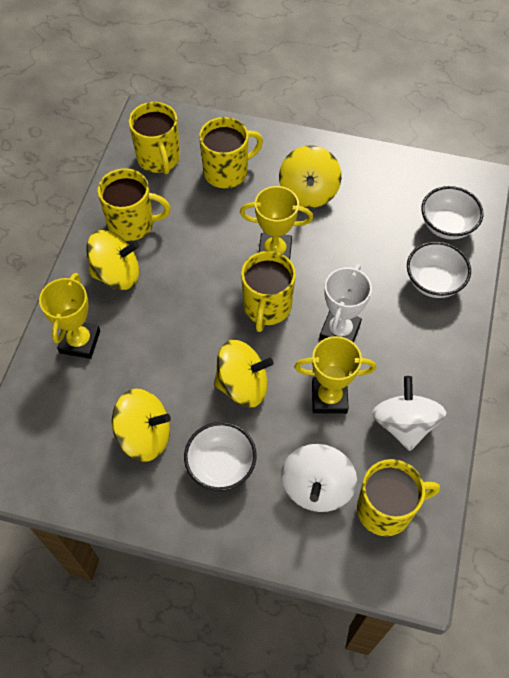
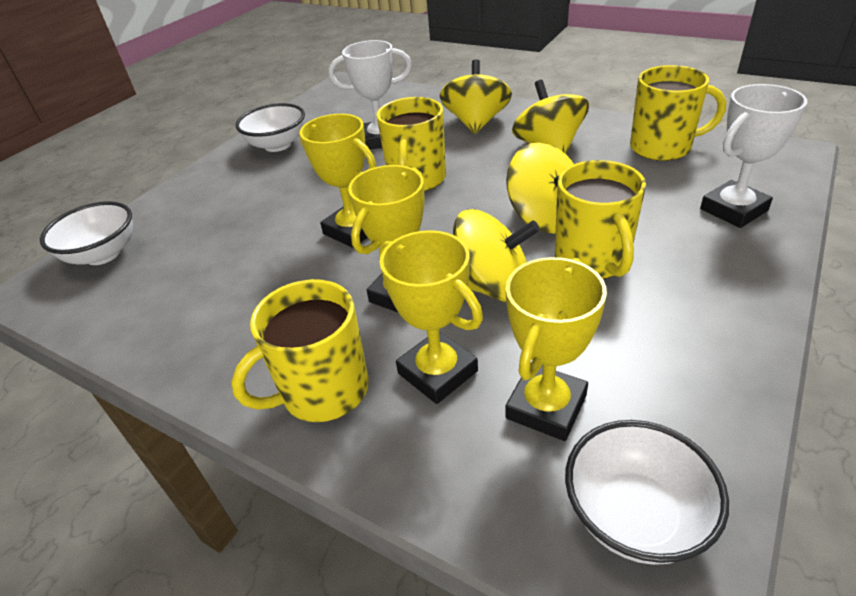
white spinning top: [281,444,357,512] [372,376,446,451] = 2 -> none = 0
white trophy: [319,264,372,342] = 1 -> [329,40,412,149] [700,84,807,228] = 2
yellow mug: [97,168,171,241] [129,102,180,174] [199,117,263,188] [241,251,296,332] [357,459,440,536] = 5 -> [231,279,369,422] [376,97,446,191] [555,160,646,279] [630,65,726,161] = 4
yellow trophy: [39,273,100,359] [240,186,313,260] [294,336,376,414] = 3 -> [299,114,376,248] [348,165,424,312] [379,230,483,404] [506,257,607,441] = 4

